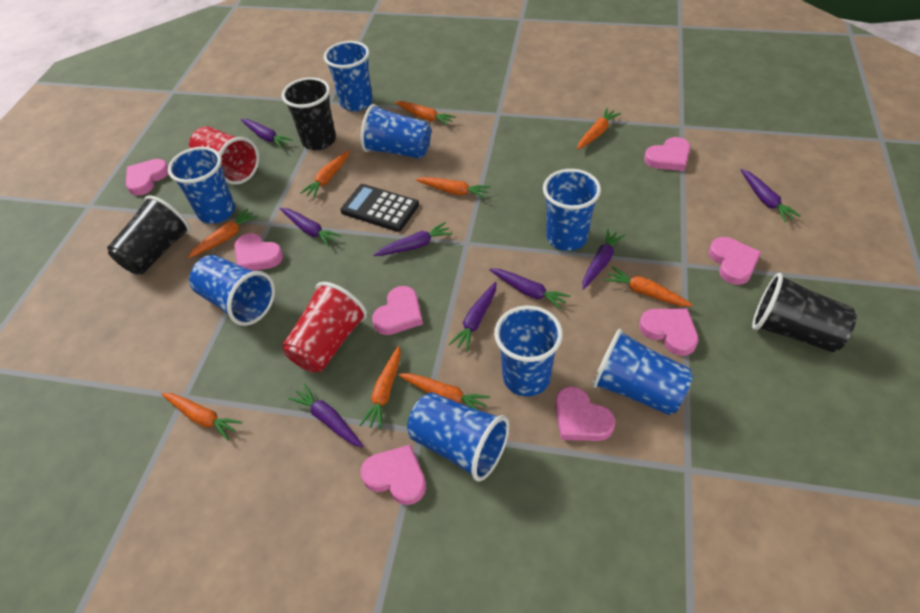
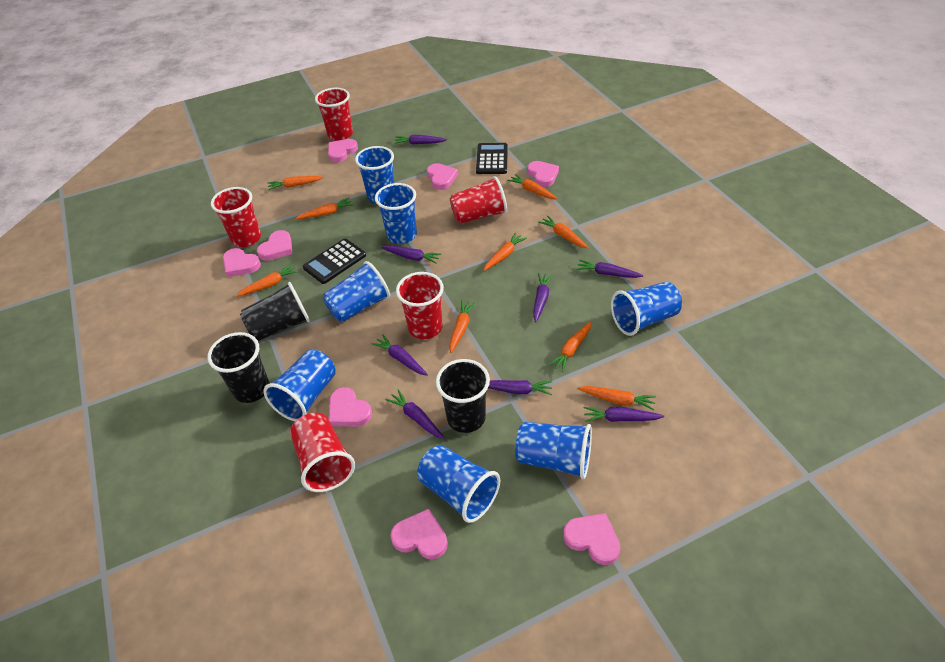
black calculator: [340,184,419,232] = 1 -> [303,239,366,284] [476,143,508,174] = 2
blue cup: [168,147,235,224] [189,255,275,326] [324,41,373,111] [361,104,431,159] [407,392,510,482] [494,306,563,396] [543,169,601,251] [592,329,694,415] = 8 -> [263,349,336,421] [323,261,390,322] [355,146,394,204] [375,183,417,244] [417,445,500,523] [515,422,592,480] [611,282,682,336] = 7
red cup: [189,126,259,185] [282,282,367,373] = 2 -> [211,187,261,247] [290,413,355,492] [315,88,353,141] [396,272,444,339] [450,176,507,224] = 5

